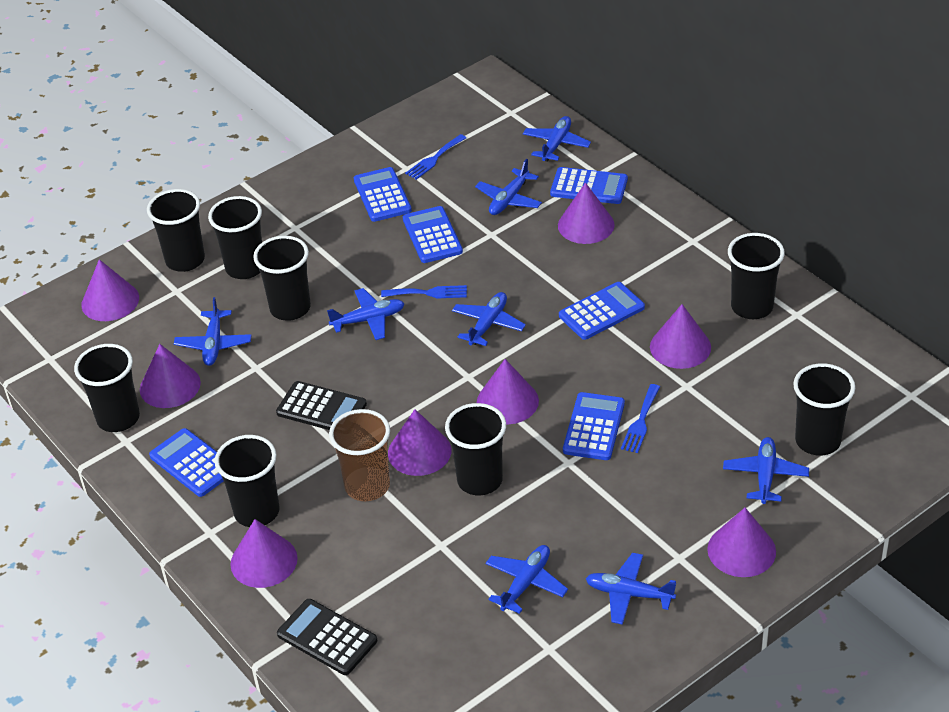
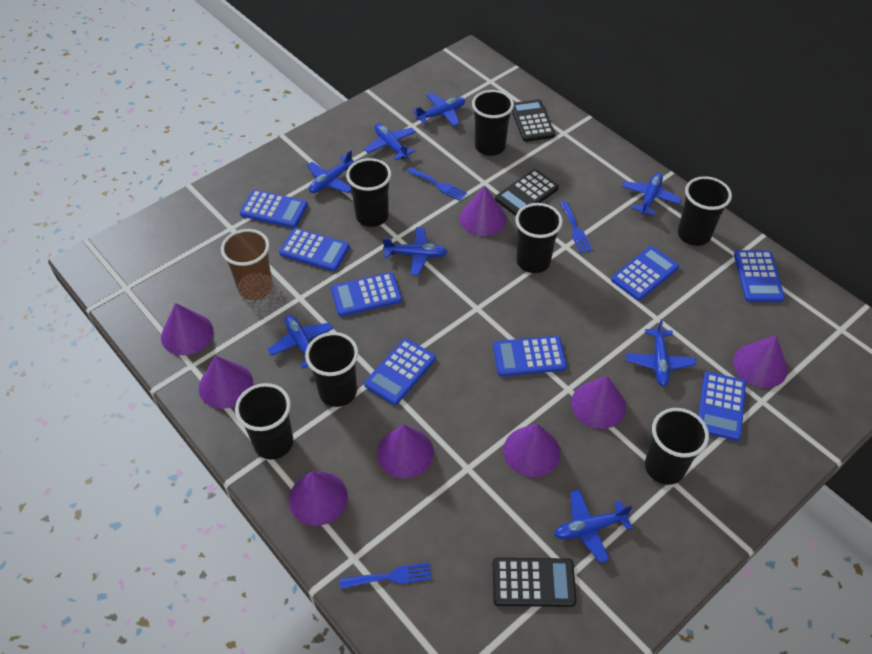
black calculator: [276,381,367,430] [277,599,377,675] = 2 -> [493,558,577,607] [495,169,559,216] [512,99,555,142] = 3
black cup: [74,344,140,432] [147,189,205,272] [208,196,262,279] [215,435,280,527] [253,236,311,321] [445,403,506,495] [728,233,785,319] [793,363,855,456] = 8 -> [235,383,293,459] [305,332,358,407] [346,158,391,227] [472,90,514,156] [515,203,563,273] [645,408,709,485] [678,176,732,246] = 7
blue calculator: [149,428,223,497] [354,167,412,222] [403,206,463,263] [550,167,628,204] [559,282,645,340] [563,392,625,460] = 6 -> [240,190,308,228] [279,228,350,271] [331,272,402,316] [364,338,436,405] [493,336,567,376] [611,246,679,301] [698,372,746,441] [734,250,785,302] = 8

